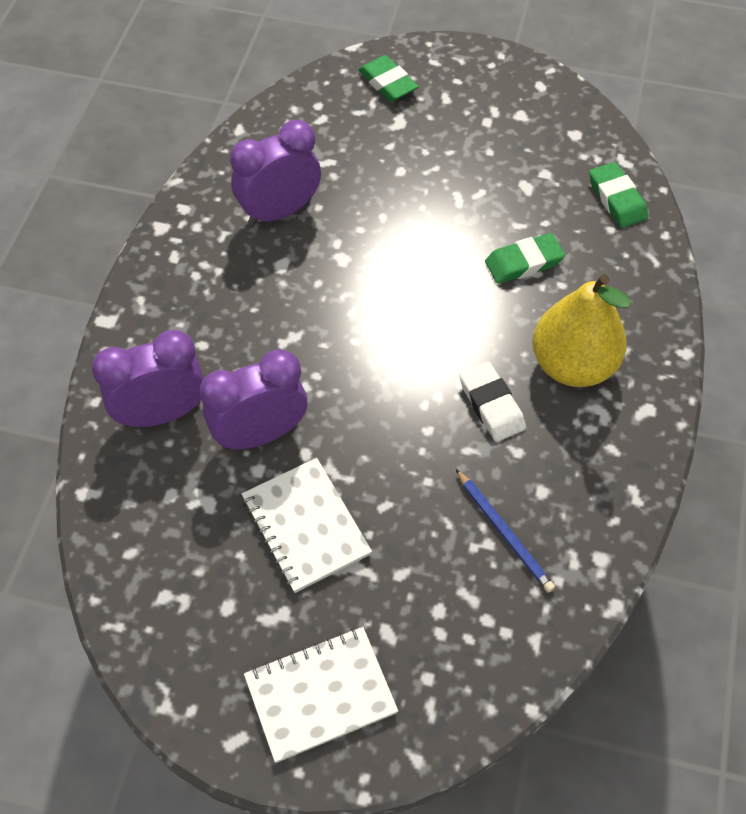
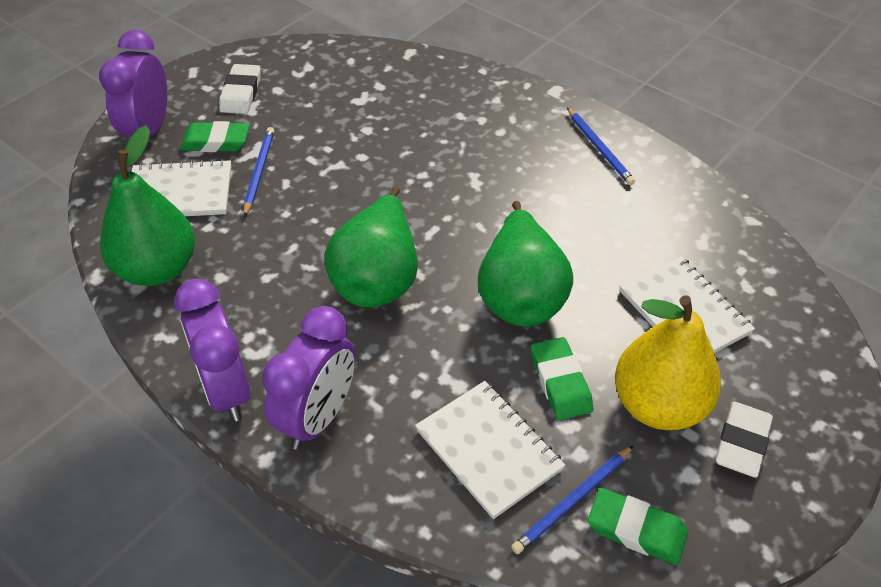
blue pencil: [456,469,555,593] = 1 -> [244,127,274,217] [511,445,634,554] [567,108,635,185] = 3
green pear: none = 0 -> [100,126,195,286] [325,187,418,307] [478,201,573,327] = 3
white eraser: [459,362,526,442] = 1 -> [219,64,261,114] [716,402,773,478] = 2
white notebook: [242,458,372,593] [244,627,398,763] = 2 -> [131,159,231,216] [415,381,565,519] [619,256,755,353] = 3

